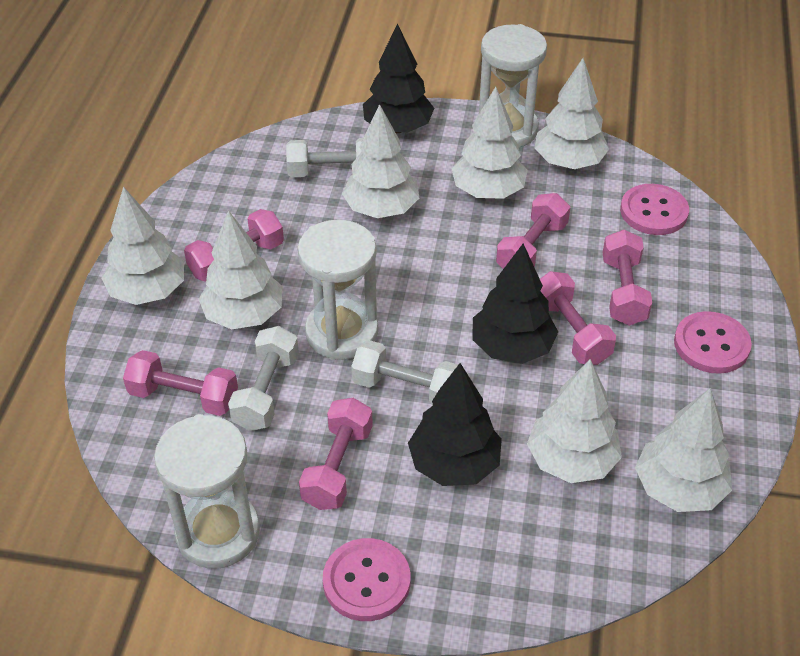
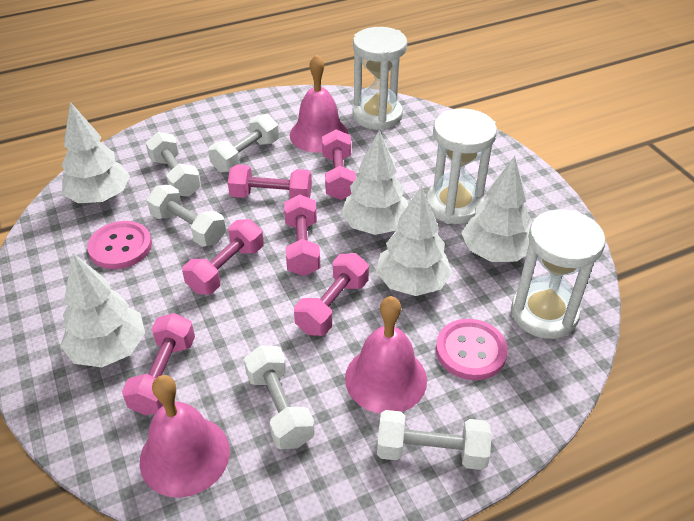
black tree: [363,24,434,133] [408,363,502,486] [472,243,558,364] = 3 -> none = 0
pink bell: none = 0 -> [140,375,230,498] [290,54,349,153] [345,296,427,414] = 3
pink button: [323,538,410,621] [620,184,689,235] [674,311,752,374] = 3 -> [87,221,152,269] [436,319,508,380] = 2
white dumbbell: [228,326,299,431] [286,138,363,177] [351,340,459,406] = 3 -> [146,132,201,197] [147,185,226,247] [208,114,279,173] [244,345,315,449] [377,410,491,470] = 5
white tree: [102,187,184,305] [199,210,282,329] [342,104,419,218] [451,87,528,199] [527,359,622,483] [534,58,609,169] [635,388,732,512] = 7 -> [60,253,145,367] [62,102,130,203] [341,130,408,235] [376,186,452,296] [461,156,532,262] = 5

